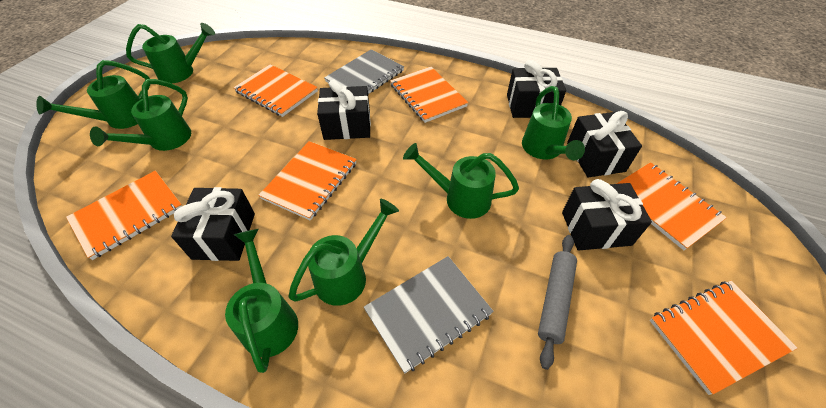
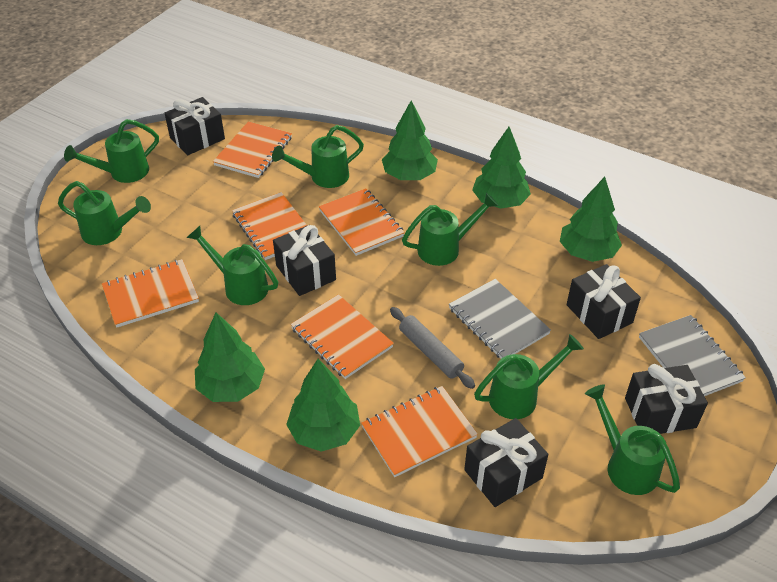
green tree: none = 0 -> [195,312,265,402] [286,359,360,452] [382,100,438,180] [472,127,531,209] [560,177,622,262] = 5

